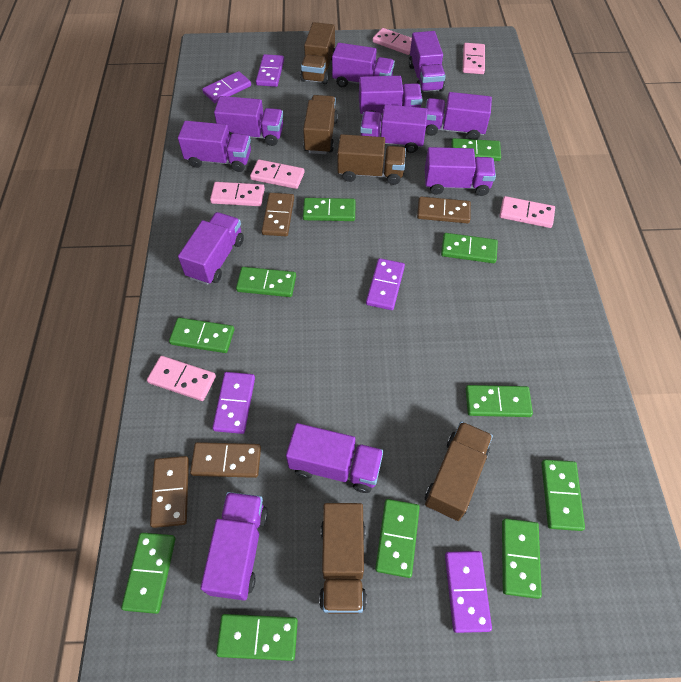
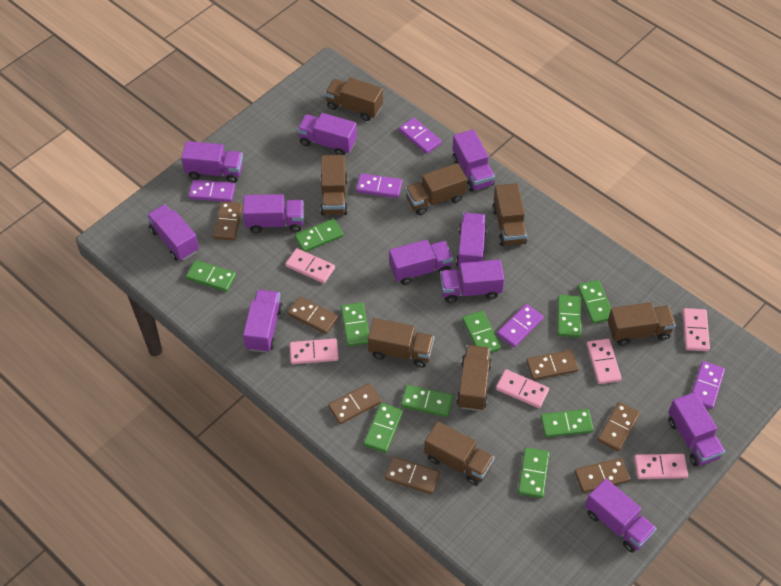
brown domino: [150,456,189,528] [190,442,261,478] [262,193,294,236] [417,197,471,223] = 4 -> [213,202,243,241] [287,296,338,334] [328,383,381,424] [385,457,440,495] [526,350,579,380] [574,458,630,493] [597,402,640,452] = 7
brown truck: [300,22,335,84] [303,95,338,154] [319,503,367,614] [337,134,406,185] [425,421,493,521] = 5 -> [320,155,348,215] [325,77,383,121] [368,318,434,368] [405,163,467,215] [424,421,495,486] [456,345,492,411] [492,183,527,246] [608,302,676,346] = 8
green domino: [121,533,176,614] [169,317,234,353] [216,614,298,661] [236,267,296,297] [303,198,356,221] [375,499,420,578] [441,233,498,263] [451,138,501,161] [466,385,533,417] [502,518,542,599] [541,459,585,531] = 11 -> [186,260,236,292] [295,219,343,252] [341,302,369,346] [364,403,403,453] [401,385,453,417] [462,310,501,353] [518,447,549,498] [541,409,594,437] [557,295,581,337] [578,280,611,324] = 10

